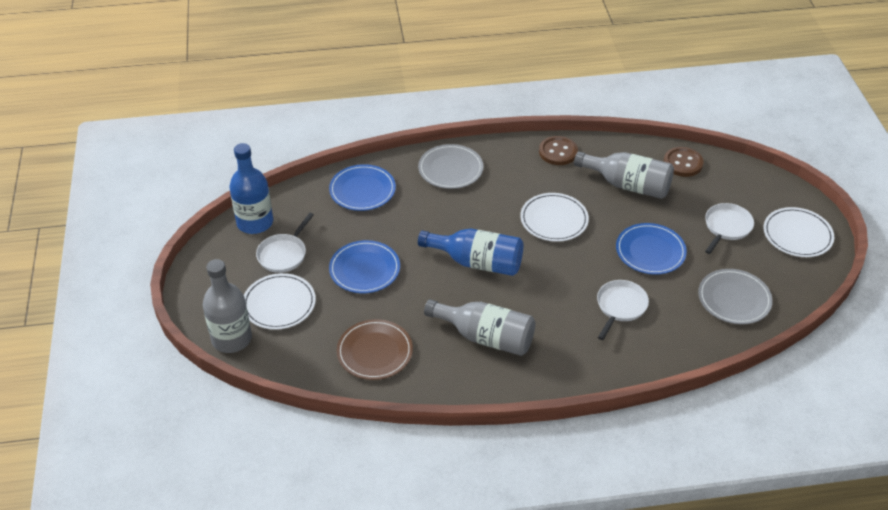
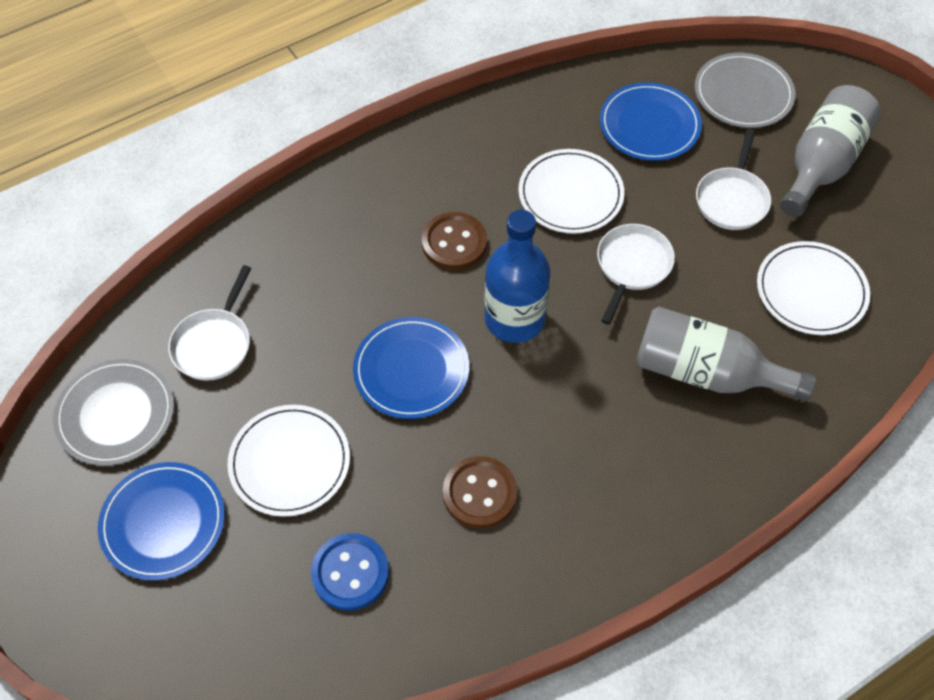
blue bottle: [229,143,273,234] [418,229,523,276] = 2 -> [484,210,551,343] = 1
blue button: none = 0 -> [311,533,389,611] = 1
brown plate: [337,319,413,380] = 1 -> none = 0
grey bottle: [203,259,252,353] [424,299,535,356] [574,151,674,199] = 3 -> [636,307,816,401] [780,85,881,217] = 2

